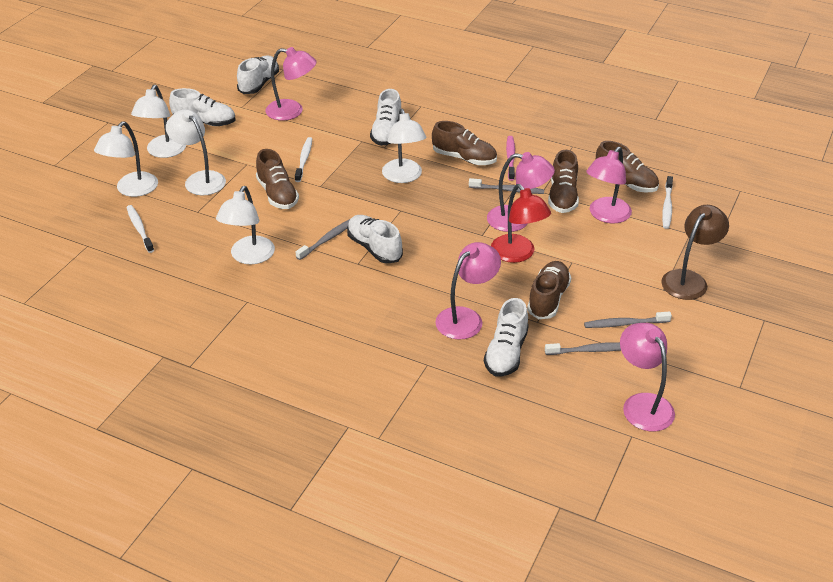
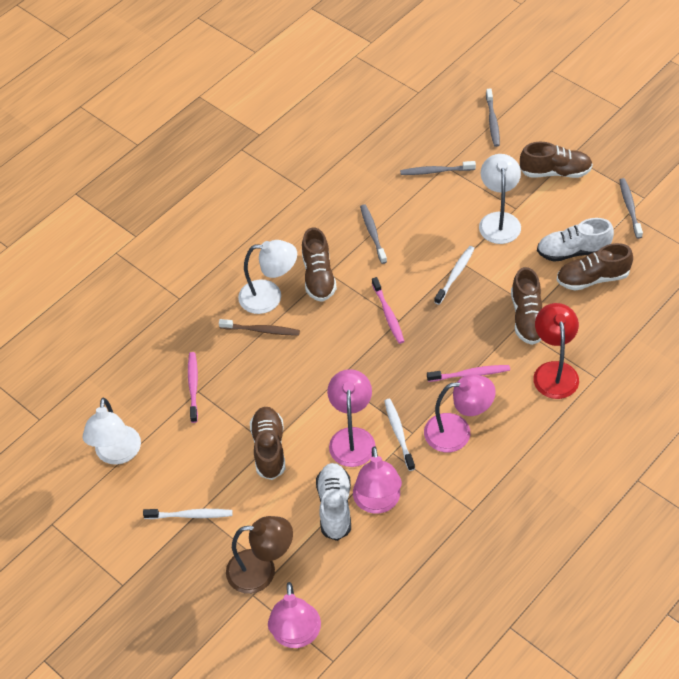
brown toothbrush: none = 0 -> [219,319,300,336] = 1
pink lamp: [265,47,317,121] [435,242,501,340] [487,152,555,232] [586,147,632,223] [620,323,675,431] = 5 -> [268,582,321,648] [327,369,376,467] [353,446,402,514] [424,374,496,452] = 4
pink toothbrush: [506,136,515,181] = 1 -> [188,352,198,423] [372,277,404,344] [427,365,510,382] = 3
white lamp: [94,121,158,197] [131,85,186,158] [166,110,226,195] [216,186,275,265] [382,109,427,183] = 5 -> [83,398,141,465] [238,240,297,314] [479,154,521,244] = 3
white shoe: [169,88,235,126] [237,56,279,94] [347,215,403,264] [370,89,401,146] [484,298,529,377] = 5 -> [316,463,351,541] [537,218,614,262] = 2

